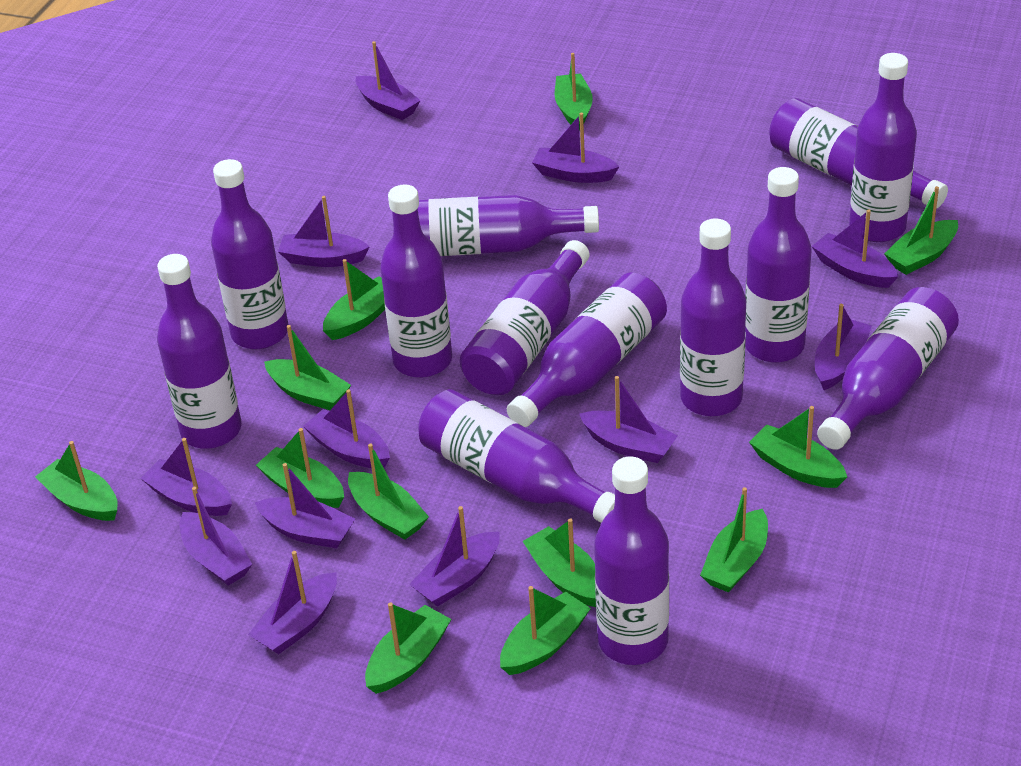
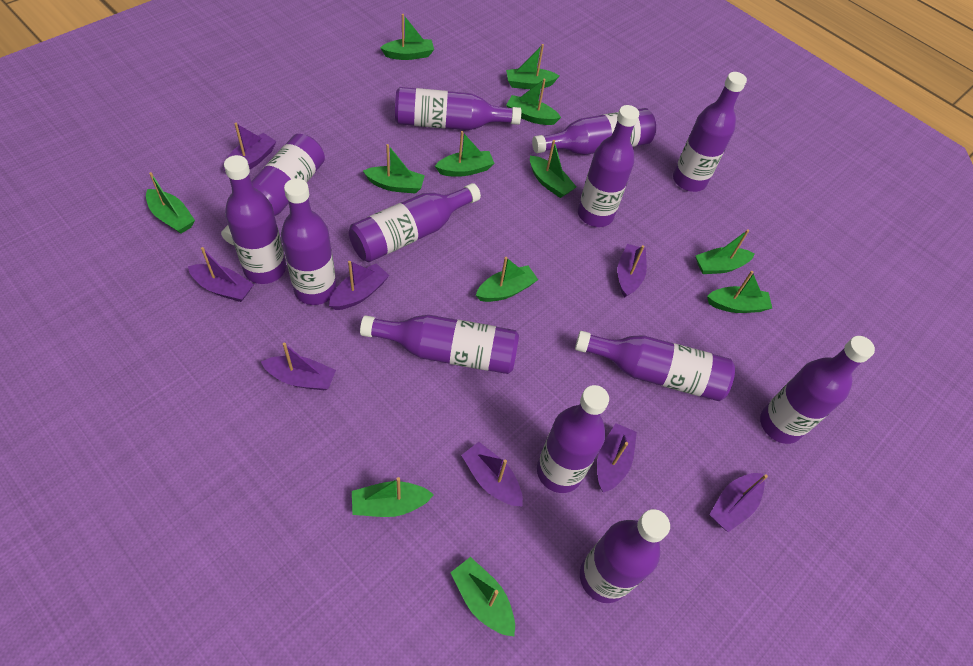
purple boat: [140,438,232,516] [180,487,252,586] [248,551,337,654] [255,463,355,549] [278,196,370,267] [303,389,390,468] [356,41,421,120] [409,506,500,607] [532,113,620,183] [579,376,677,463] [812,210,898,288] [815,304,872,390] = 12 -> [188,247,254,302] [223,123,277,170] [261,342,336,390] [329,261,390,310] [461,442,523,507] [597,423,637,493] [617,244,647,298] [709,473,768,532] = 8

